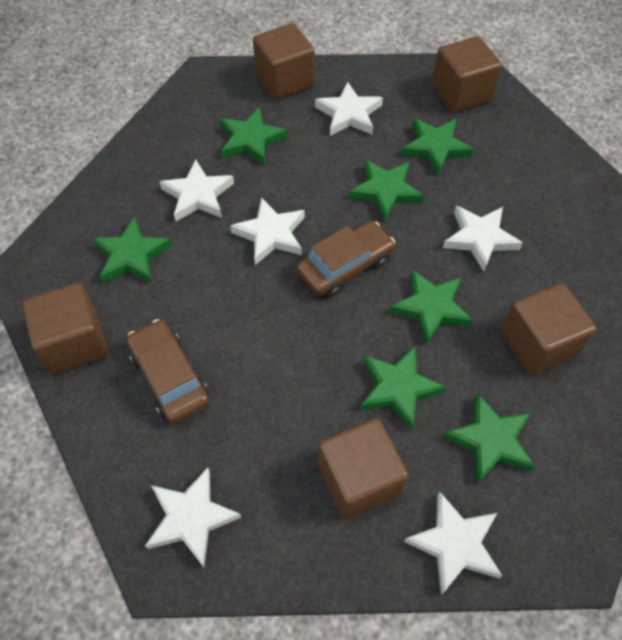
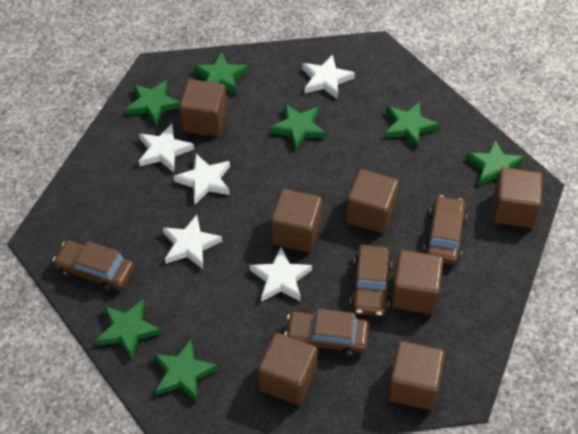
brown car: [126,319,209,424] [296,221,395,297] = 2 -> [53,240,135,292] [284,309,369,357] [350,245,392,316] [424,195,467,265] = 4
brown cube: [22,282,108,374] [253,23,315,100] [318,418,408,519] [432,36,502,112] [500,283,597,376] = 5 -> [179,79,227,136] [257,333,318,405] [271,189,322,252] [345,169,399,233] [387,341,445,410] [391,250,444,314] [492,167,543,228] = 7
white star: [145,467,242,567] [160,159,234,222] [230,197,305,265] [315,81,383,136] [404,492,503,595] [443,206,523,272] = 6 -> [139,124,194,173] [162,215,222,269] [174,154,230,204] [250,247,312,302] [302,54,355,99] = 5

